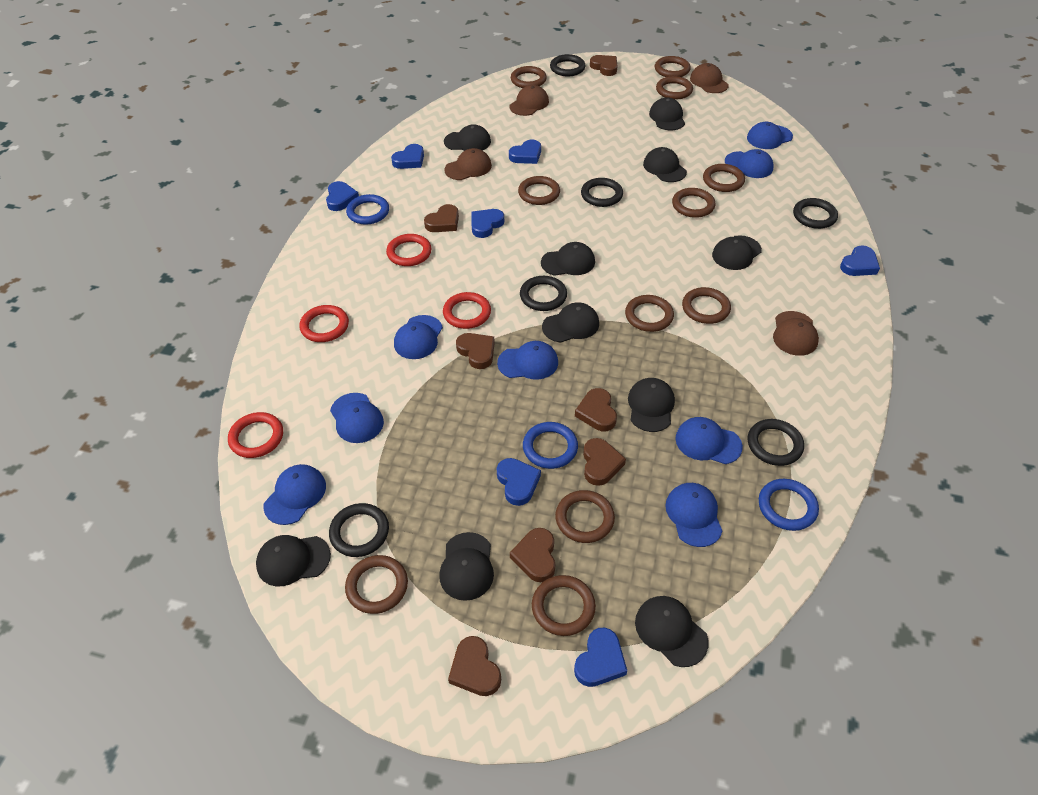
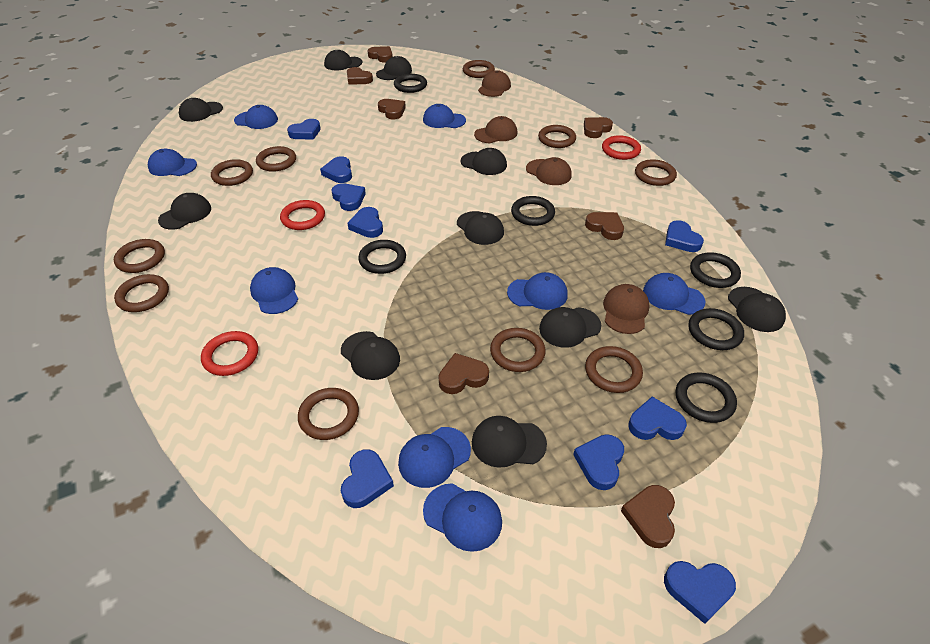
blue heart: [326,181,359,211] [391,144,424,169] [471,209,504,238] [497,458,541,506] [509,140,541,164] [574,628,627,687] [840,245,880,276] = 7 -> [287,119,321,140] [320,156,352,183] [331,183,366,211] [341,449,394,508] [347,207,383,238] [573,434,624,490] [629,396,687,440] [664,561,736,624] [665,220,704,252] = 9
blue ring: [346,194,389,225] [523,422,578,469] [759,479,819,531] = 3 -> none = 0
brown ring: [345,555,408,614] [511,66,547,88] [518,176,560,205] [532,575,596,636] [555,490,615,543] [625,295,674,332] [655,56,691,77] [656,76,693,100] [672,188,715,218] [682,287,731,324] [703,164,745,192] = 11 -> [114,239,165,273] [114,274,169,312] [211,159,253,186] [256,146,296,172] [298,388,359,440] [463,60,495,78] [490,328,546,372] [538,125,576,148] [585,346,643,393] [635,159,677,186] = 10
red ring: [228,412,283,458] [299,305,349,342] [386,234,432,266] [443,292,491,329] = 4 -> [201,331,258,376] [280,200,325,230] [602,135,641,160] = 3

